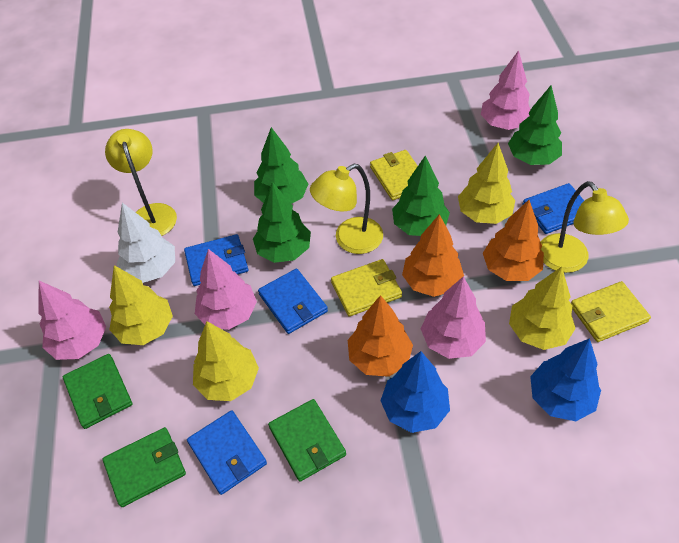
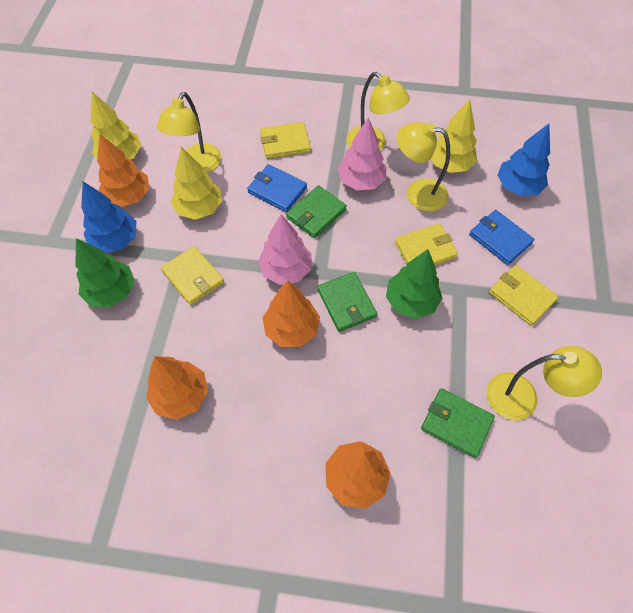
blue wallet: [184,234,248,286] [187,410,267,495] [258,269,328,334] [523,183,584,234] = 4 -> [247,164,307,212] [469,210,534,265] = 2
green tree: [253,182,311,263] [254,127,308,204] [392,155,450,236] [508,86,562,165] = 4 -> [75,238,135,307] [386,249,442,319] = 2
orange tree: [348,295,413,377] [402,214,464,297] [483,200,544,281] = 3 -> [97,133,149,207] [146,356,208,420] [263,280,320,347] [325,441,391,509] = 4
pink tree: [39,281,106,360] [195,249,257,330] [421,276,486,359] [481,50,531,130] = 4 -> [258,214,312,285] [337,118,386,190] = 2
white tree: [116,203,175,283] = 1 -> none = 0
yellow lamp: [105,129,177,236] [310,164,383,254] [541,181,629,273] = 3 -> [157,92,221,173] [347,72,410,151] [397,122,450,212] [487,346,602,420] = 4
yellow tree: [109,265,173,345] [193,321,259,401] [458,143,515,224] [509,267,576,350] = 4 -> [91,92,141,160] [171,147,222,220] [431,99,477,173] = 3
yellow wallet: [331,259,402,317] [370,150,418,200] [571,281,651,342] = 3 -> [161,246,224,305] [260,122,311,159] [395,223,458,265] [489,265,558,326] = 4

